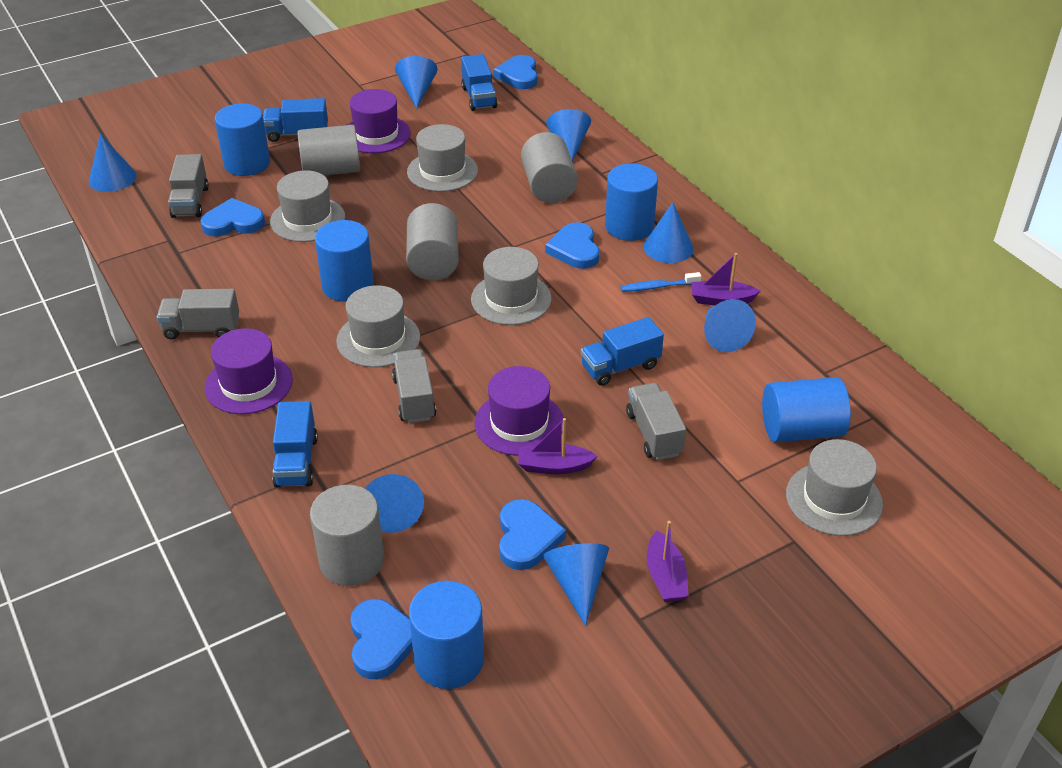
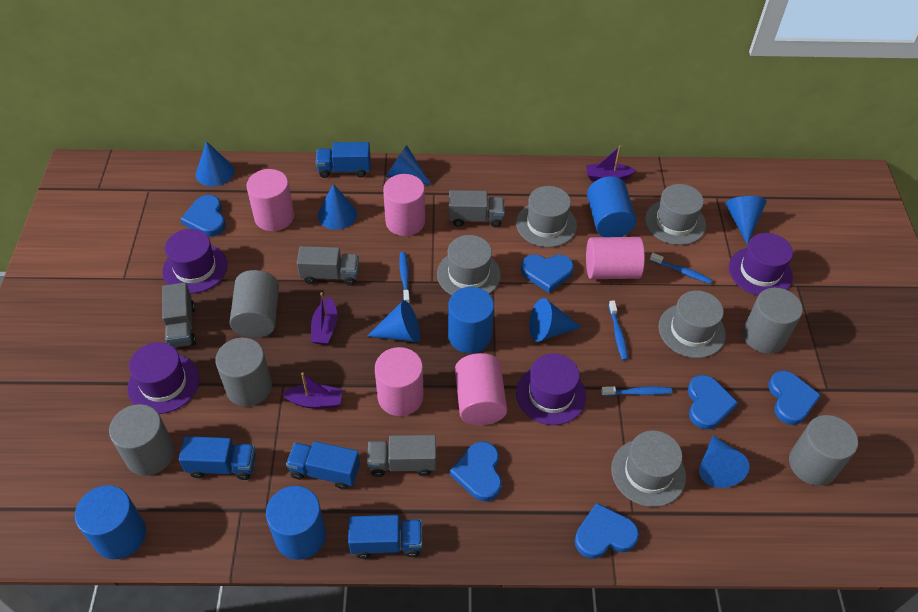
blue cylinder: [215,103,270,176] [315,220,374,302] [409,581,484,689] [605,163,658,241] [762,377,851,443] = 5 -> [75,485,146,559] [266,486,326,560] [448,287,494,353] [587,176,636,237] = 4
blue heart: [200,198,265,237] [350,599,413,679] [493,55,537,89] [499,499,566,570] [545,222,600,269] = 5 -> [181,195,226,237] [450,441,502,502] [521,255,574,293] [575,503,639,559] [688,375,738,430] [769,371,821,425] = 6
blue toothbrush: [621,272,701,292] = 1 -> [399,252,410,304] [601,386,672,396] [608,300,628,360] [650,253,712,284] = 4
grey cylinder: [297,125,360,175] [310,485,384,586] [406,203,459,280] [521,132,578,203] = 4 -> [109,404,175,476] [215,338,272,406] [230,270,279,338] [743,288,803,354] [789,415,858,486] = 5
pink cylinder: none = 0 -> [247,169,294,231] [375,347,424,416] [383,174,425,236] [455,353,507,425] [586,237,645,279] = 5
purple hat: [205,328,293,414] [348,89,411,153] [474,366,564,456] = 3 -> [127,342,199,414] [162,229,228,294] [516,353,586,425] [729,233,793,296] = 4

